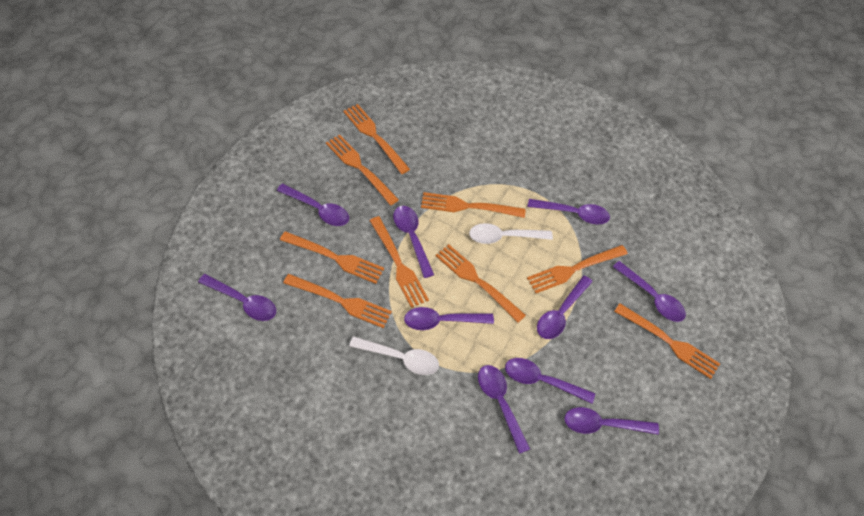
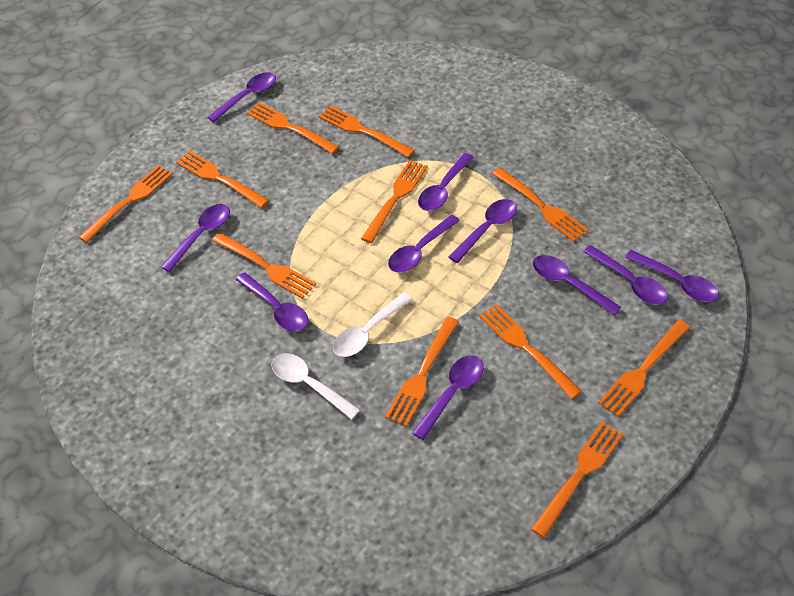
orange fork: [280,231,384,284] [283,274,392,328] [326,134,399,205] [343,104,410,174] [369,216,429,308] [421,192,526,218] [435,244,526,323] [527,245,628,293] [614,303,720,379] = 9 -> [79,165,173,243] [176,151,269,208] [212,233,316,299] [247,102,339,154] [319,106,415,157] [361,160,428,243] [385,317,459,427] [479,304,582,399] [492,168,588,242] [531,422,623,538] [598,320,690,417] = 11

